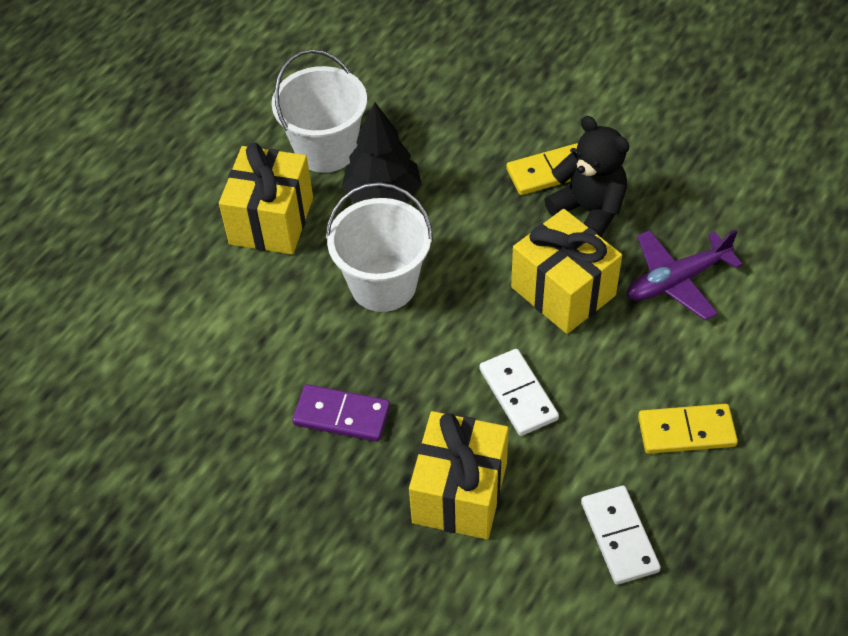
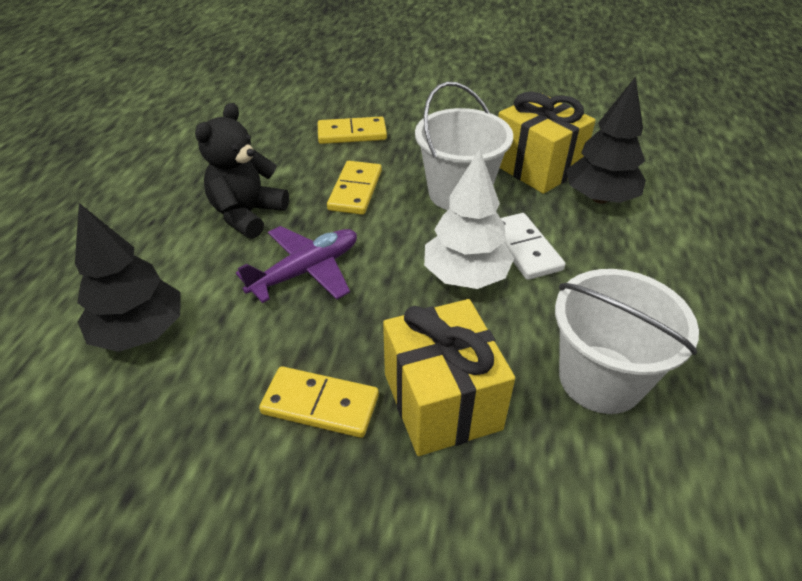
black tree: [341,102,422,204] = 1 -> [75,203,180,352] [566,76,646,203] = 2
purple domino: [293,384,390,442] = 1 -> none = 0
white domino: [479,349,559,436] [581,485,661,585] = 2 -> [501,213,565,280] = 1
white tree: none = 0 -> [424,149,514,289] = 1
yellow domino: [506,143,578,195] [638,404,738,454] = 2 -> [259,366,379,438] [318,116,387,144] [327,161,382,215] = 3
yellow gift: [219,143,313,254] [409,411,509,539] [511,209,622,334] = 3 -> [383,299,515,456] [498,92,596,194] = 2

